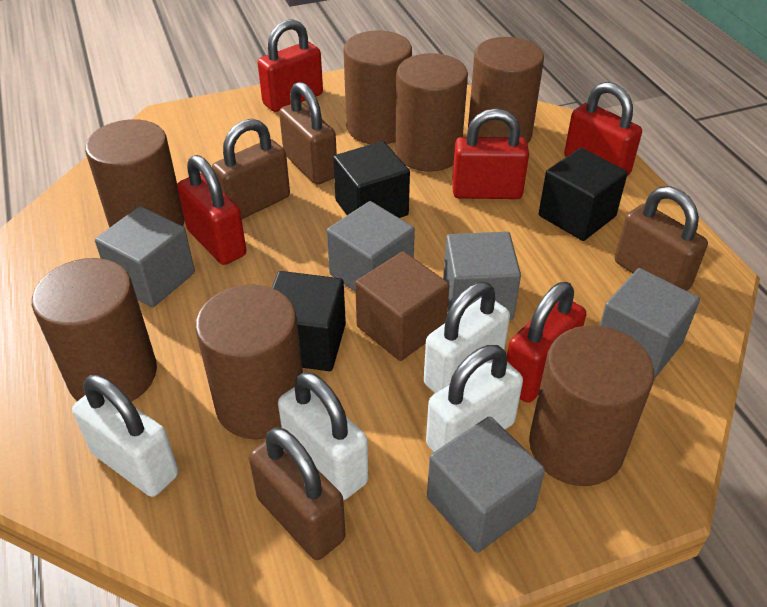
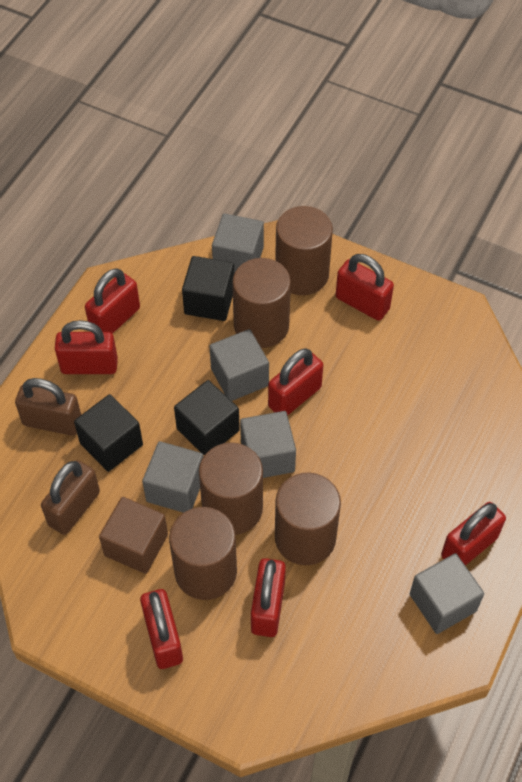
brown cylinder: [32,258,157,402] [85,119,185,228] [195,284,303,439] [344,31,412,144] [395,53,468,172] [468,37,544,144] [529,326,654,486] = 7 -> [169,507,237,600] [199,443,263,535] [232,258,291,348] [275,206,333,295] [275,473,341,565] = 5
brown padlock: [212,119,290,219] [249,427,346,560] [279,82,337,185] [615,186,708,291] = 4 -> [15,378,81,436] [41,460,100,535] = 2
red padlock: [177,155,246,265] [258,19,323,112] [452,109,529,199] [507,282,586,403] [564,82,642,176] = 5 -> [55,320,118,374] [85,268,140,334] [140,589,183,669] [251,558,286,637] [268,349,323,416] [336,254,394,321] [441,502,506,566] = 7
white padlock: [72,375,179,497] [278,372,369,500] [424,282,510,393] [426,345,523,452] = 4 -> none = 0

